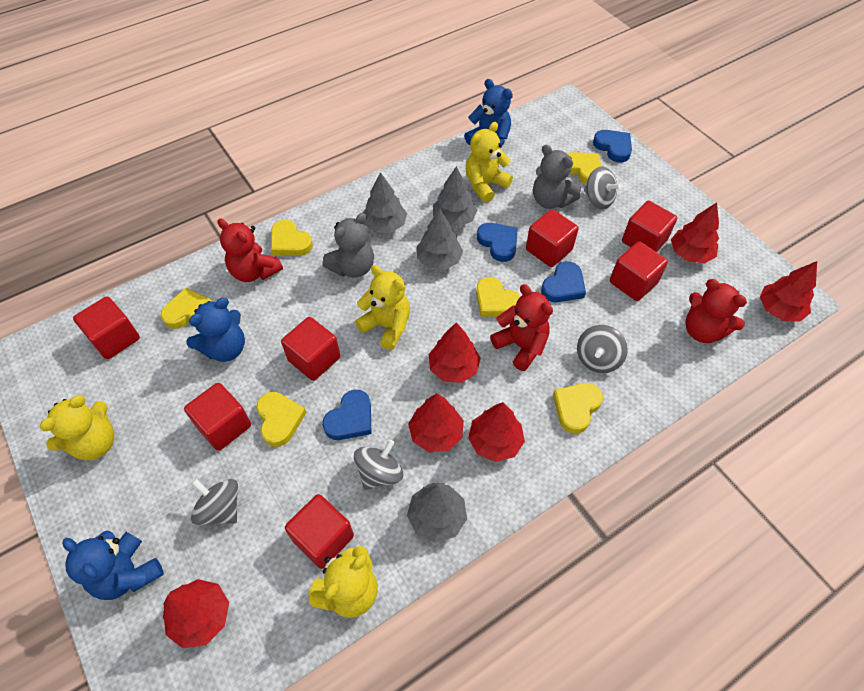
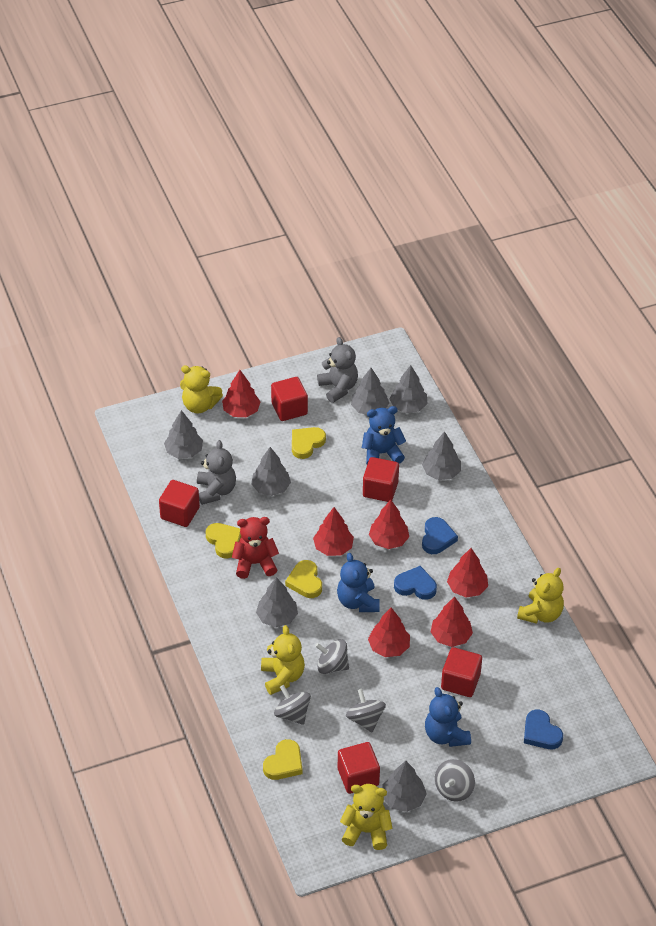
blue heart: [322,390,371,440] [477,223,518,262] [541,261,586,302] [593,130,632,163] = 4 -> [394,566,437,600] [422,517,458,554] [524,710,563,749] = 3
grey tree: [362,172,407,233] [407,483,467,543] [417,209,463,270] [433,166,477,227] = 4 -> [164,410,203,459] [251,447,291,496] [256,577,298,627] [351,368,389,415] [382,761,427,812] [390,365,427,413] [422,431,461,480] = 7
red cube: [73,296,140,359] [184,383,251,451] [281,317,340,381] [285,494,354,569] [526,209,579,267] [610,241,668,301] [622,201,677,252] = 7 -> [159,480,200,527] [271,377,308,421] [338,742,380,794] [363,457,399,502] [441,647,482,697] = 5
red teddy bear: [217,218,283,282] [490,284,553,371] [686,279,747,343] = 3 -> [232,517,279,579] = 1
yellow heart: [161,288,212,329] [256,392,306,447] [271,220,313,256] [476,277,521,317] [553,383,603,434] [568,152,602,185] = 6 -> [206,523,241,558] [263,739,303,780] [285,560,322,598] [292,427,326,459] = 4

